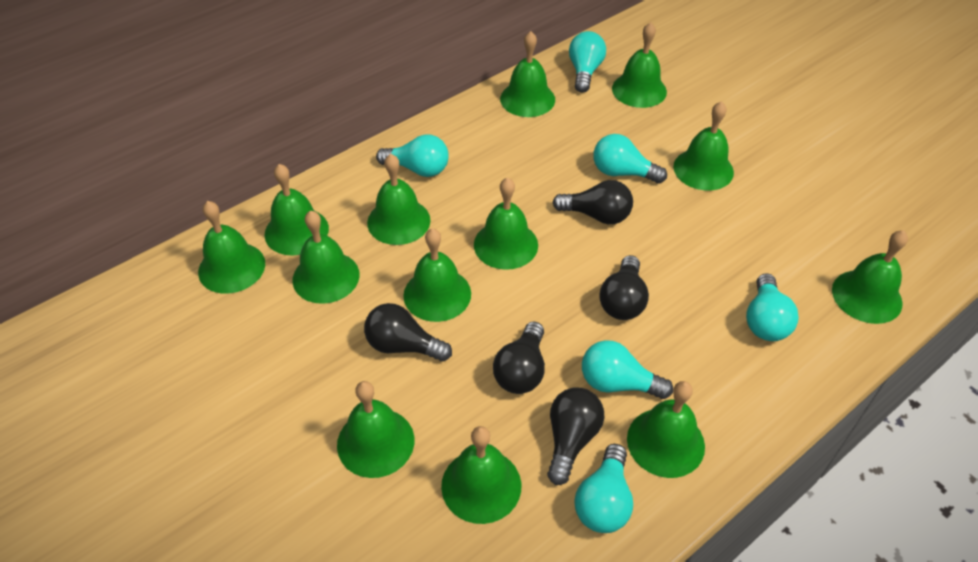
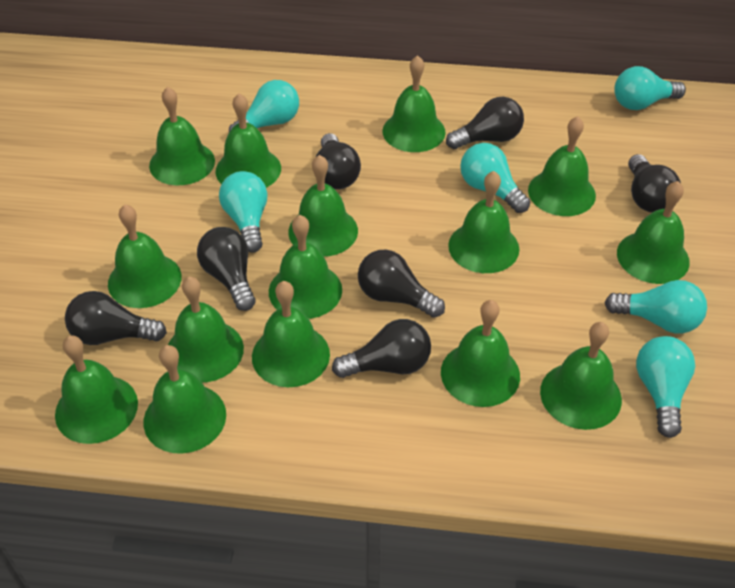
black light bulb: [364,303,452,362] [493,322,545,394] [547,388,604,485] [552,180,633,224] [599,255,649,320] = 5 -> [65,291,167,345] [197,227,256,311] [316,133,361,189] [332,319,431,378] [358,249,445,318] [446,97,524,149] [628,154,681,213] = 7
green bell: [198,201,265,294] [264,164,329,256] [293,210,360,304] [337,381,414,478] [367,154,430,245] [403,228,471,322] [441,426,521,524] [474,177,538,270] [500,31,555,117] [612,22,667,108] [627,381,705,478] [673,101,734,190] [832,230,908,324] = 13 -> [55,336,138,444] [108,204,182,308] [144,345,226,454] [149,87,215,185] [168,276,244,383] [216,93,281,188] [252,281,330,387] [269,215,342,319] [288,155,358,257] [382,55,446,152] [441,300,520,407] [448,171,519,273] [528,116,596,216] [540,322,622,430] [617,181,690,284] = 15

